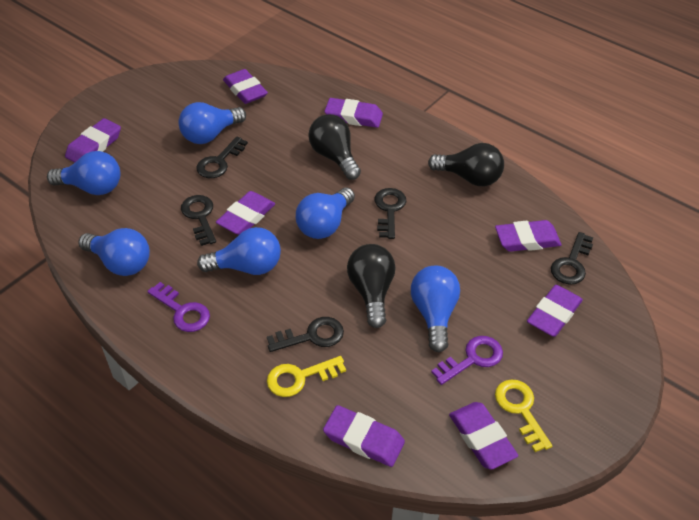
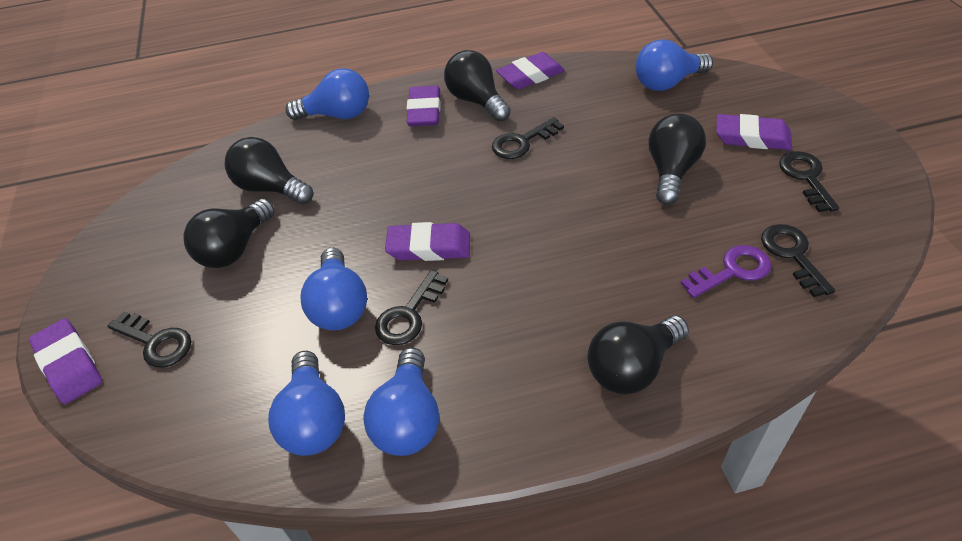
black light bulb: [308,114,361,180] [347,244,395,328] [428,143,504,186] = 3 -> [183,199,275,268] [225,137,313,205] [444,50,511,122] [588,316,689,394] [648,114,706,205] = 5
blue light bulb: [47,151,121,195] [79,228,150,276] [178,102,246,144] [197,227,281,275] [296,187,355,239] [411,266,460,352] = 6 -> [268,351,345,456] [285,68,369,120] [300,248,367,331] [363,347,439,456] [636,39,713,91] = 5
purple eraser: [65,118,121,163] [216,191,275,235] [223,69,268,104] [323,405,405,467] [325,98,383,128] [449,402,518,470] [495,220,561,252] [527,285,583,337] = 8 -> [29,318,102,404] [385,222,470,261] [407,86,441,127] [496,52,565,90] [716,114,792,150] = 5
purple key: [147,282,210,332] [431,336,503,385] = 2 -> [681,245,771,298] = 1
yellow key: [267,356,346,397] [495,379,552,452] = 2 -> none = 0

